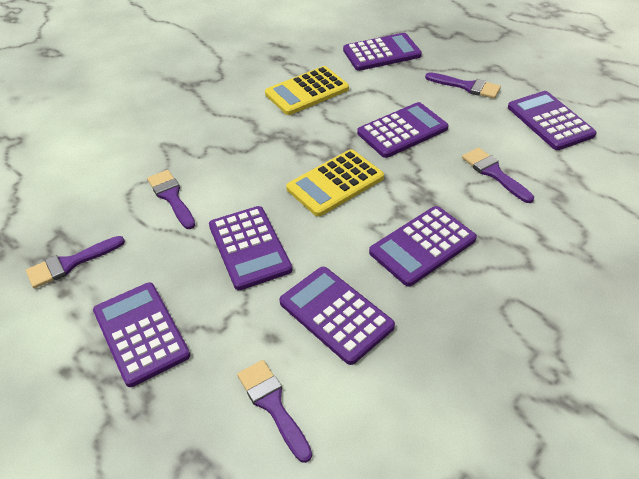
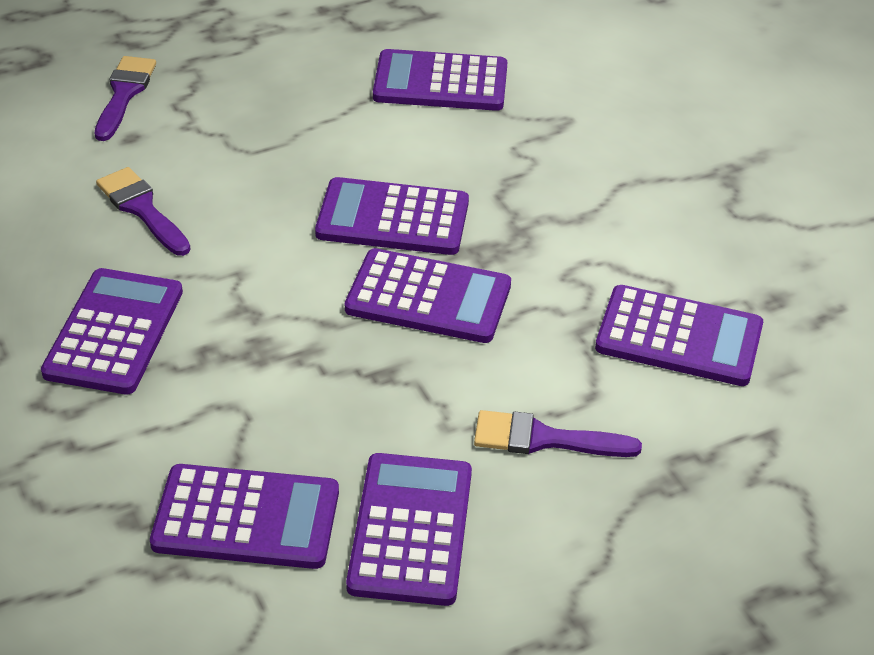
purple brush: [26,236,125,288] [147,170,195,229] [237,360,312,463] [425,72,501,99] [462,147,534,203] = 5 -> [95,56,156,141] [96,167,190,256] [474,410,642,457] = 3
yellow calculator: [265,66,349,115] [286,149,384,217] = 2 -> none = 0

